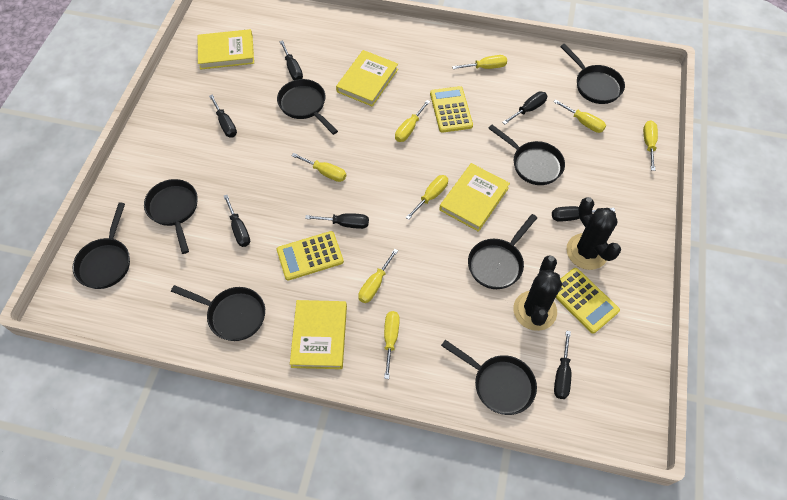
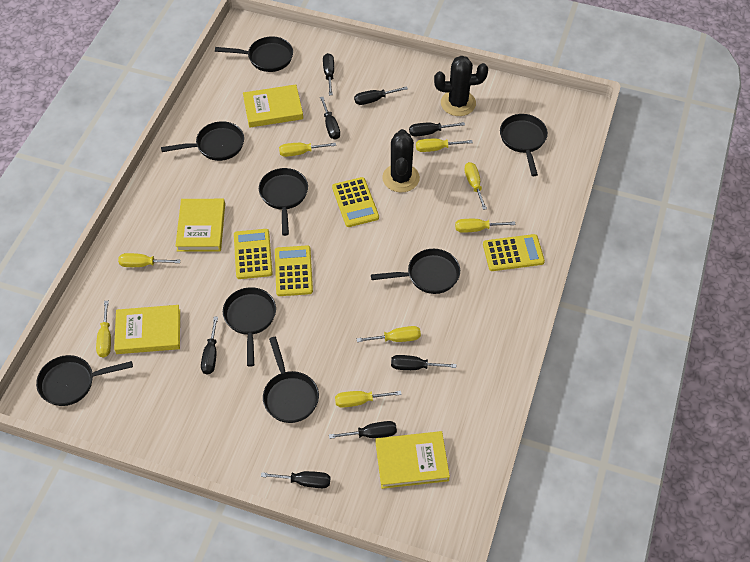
black screwdriver: [209,95,237,137] [224,195,250,247] [280,41,303,80] [305,213,369,229] [502,91,547,124] [552,206,615,222] [554,331,571,399] = 7 -> [201,317,218,375] [261,471,330,488] [320,97,340,140] [323,53,334,95] [329,421,397,439] [354,86,408,105] [391,355,456,370] [409,122,465,136] = 8
yellow calculator: [277,231,344,281] [430,86,473,133] [556,268,620,334] = 3 -> [234,229,273,279] [275,246,313,296] [332,177,379,227] [483,234,545,271] = 4

